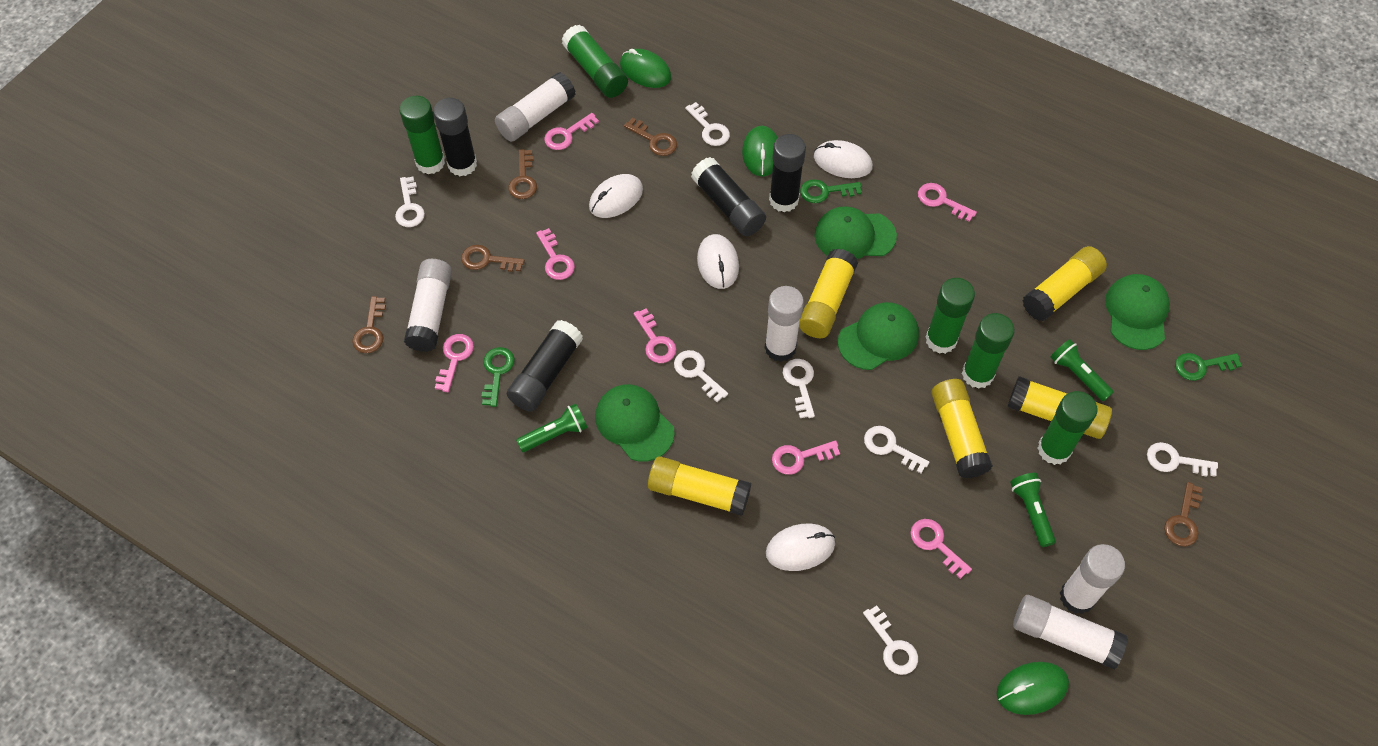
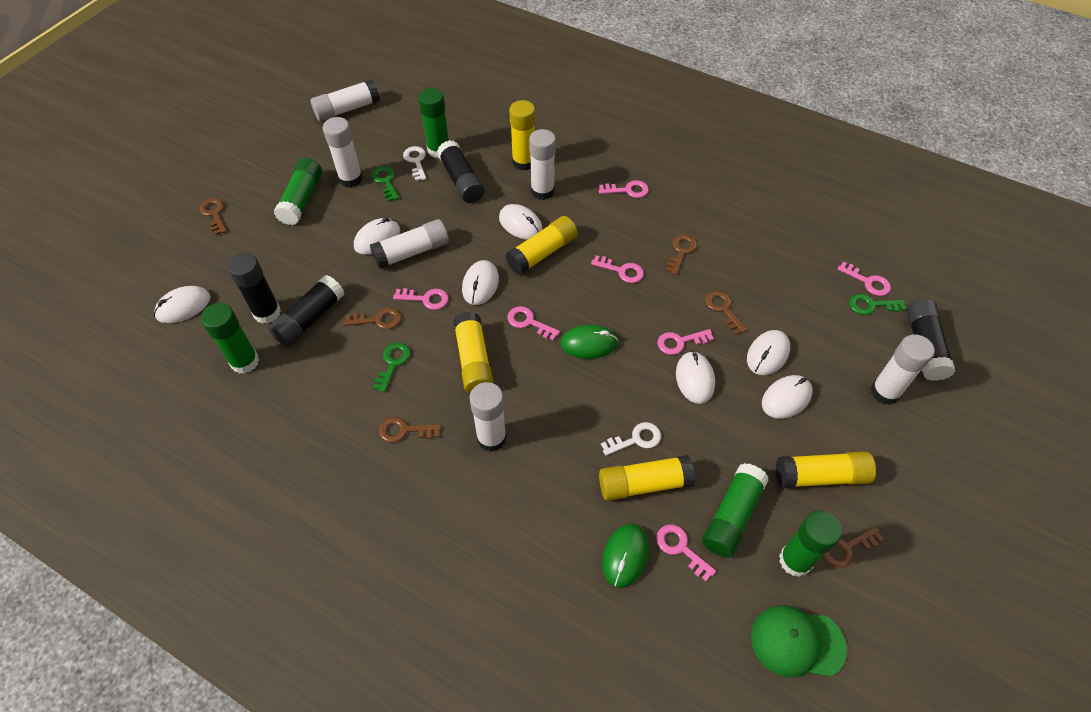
brown key: [352,296,386,353] [461,245,525,272] [508,149,537,199] [624,118,677,156] [1164,482,1203,547] = 5 -> [200,198,227,235] [344,307,401,329] [379,417,441,443] [666,234,697,275] [705,291,747,335] [823,526,884,568] = 6
green cap: [595,384,675,462] [814,206,897,259] [838,302,919,370] [1105,274,1170,350] = 4 -> [751,605,847,678] = 1
green flashlight: [516,403,588,452] [1010,473,1056,547] [1050,339,1114,401] = 3 -> none = 0
green mouse: [620,49,671,88] [742,126,778,176] [997,662,1069,715] = 3 -> [560,325,618,359] [602,523,649,588] = 2
white glue stick: [404,259,452,352] [495,72,576,141] [765,286,804,362] [1013,595,1128,670] [1060,544,1125,614] = 5 -> [311,79,380,121] [323,117,363,187] [370,219,449,269] [470,382,507,452] [529,129,556,200] [871,334,934,405] = 6
white key: [395,177,425,227] [674,350,728,402] [685,102,730,146] [783,359,815,418] [863,606,918,675] [864,426,929,473] [1147,442,1218,477] = 7 -> [403,146,426,181] [601,422,661,456] = 2
white mouse: [589,174,643,218] [697,234,739,289] [766,524,835,571] [814,140,873,178] = 4 -> [154,286,210,323] [354,218,400,255] [462,260,499,305] [499,204,543,240] [676,351,715,404] [747,330,790,375] [762,375,813,419] = 7

